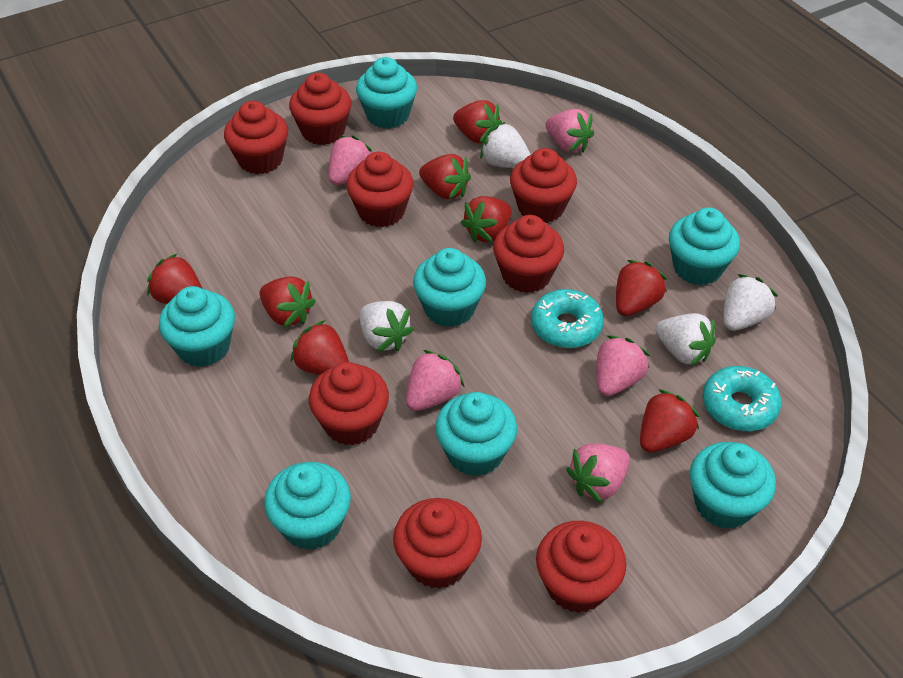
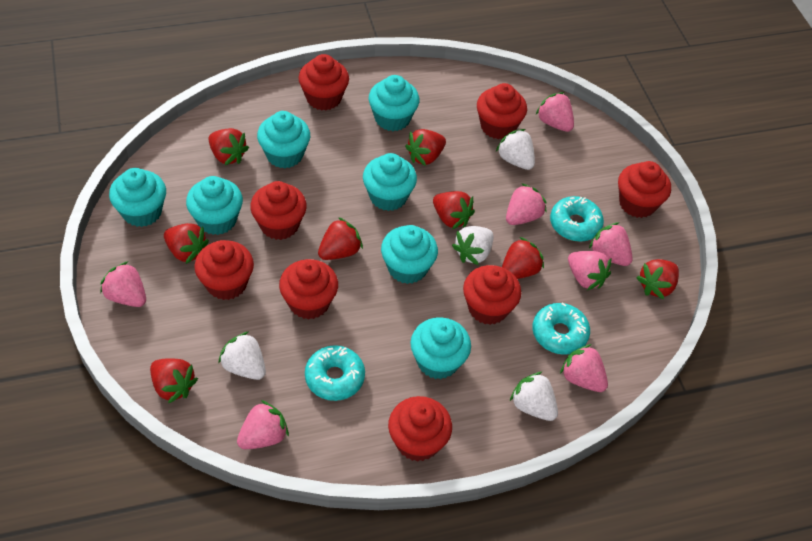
pink strawberry: [328,135,372,185] [406,350,464,411] [546,109,594,152] [566,444,630,503] [596,335,650,396] = 5 -> [100,261,146,307] [237,400,289,449] [506,183,547,225] [536,92,574,132] [560,344,608,392] [568,251,611,290] [589,222,633,266] = 7
turquoise donut: [531,289,604,348] [702,366,781,431] = 2 -> [305,345,365,401] [532,302,590,355] [550,196,604,242] = 3

